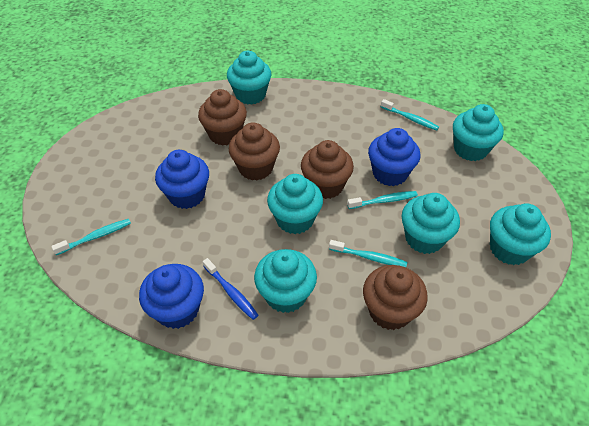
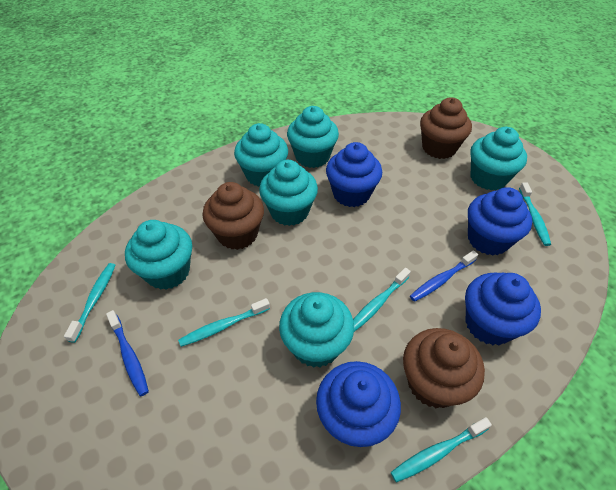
blue cupcake: [139,264,204,329] [155,150,209,209] [368,128,420,186] = 3 -> [316,361,401,447] [326,142,382,207] [465,273,541,345] [468,187,532,256] = 4
blue toothbrush: [203,258,258,320] = 1 -> [106,310,149,396] [410,250,478,302] = 2
brown cupcake: [198,89,247,145] [229,122,280,181] [301,140,354,199] [363,265,428,330] = 4 -> [202,182,264,250] [403,328,485,408] [420,97,472,159] = 3
turquoise toothbrush: [51,219,131,255] [329,240,407,267] [347,191,418,209] [381,99,439,131] = 4 -> [64,263,116,343] [178,298,270,347] [353,268,411,332] [391,417,492,483] [519,183,551,246] = 5

